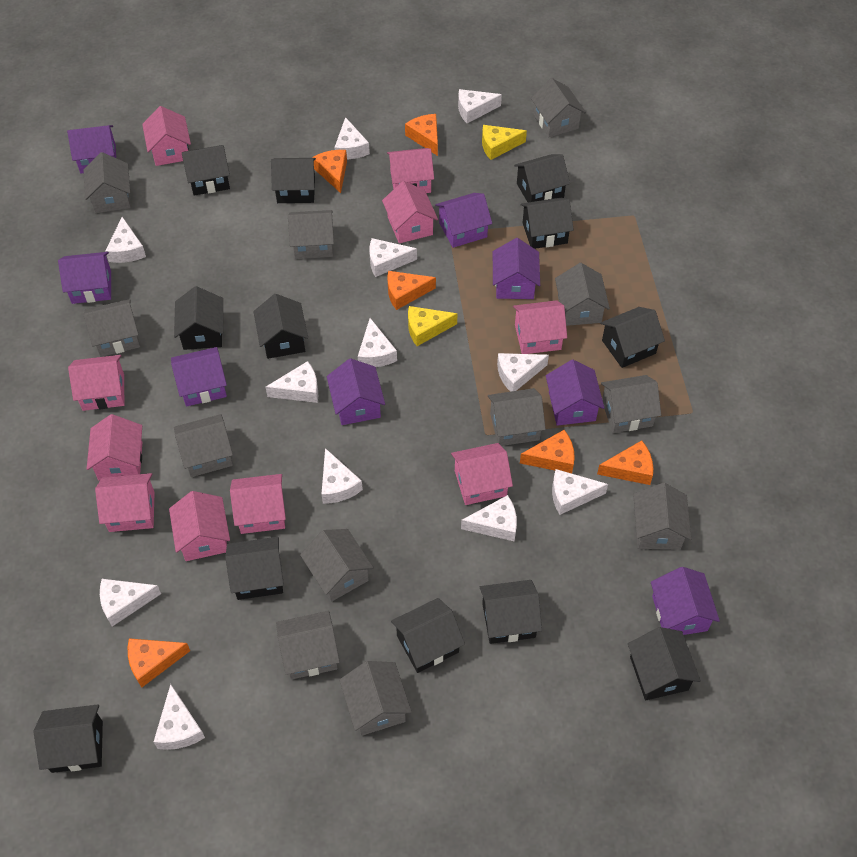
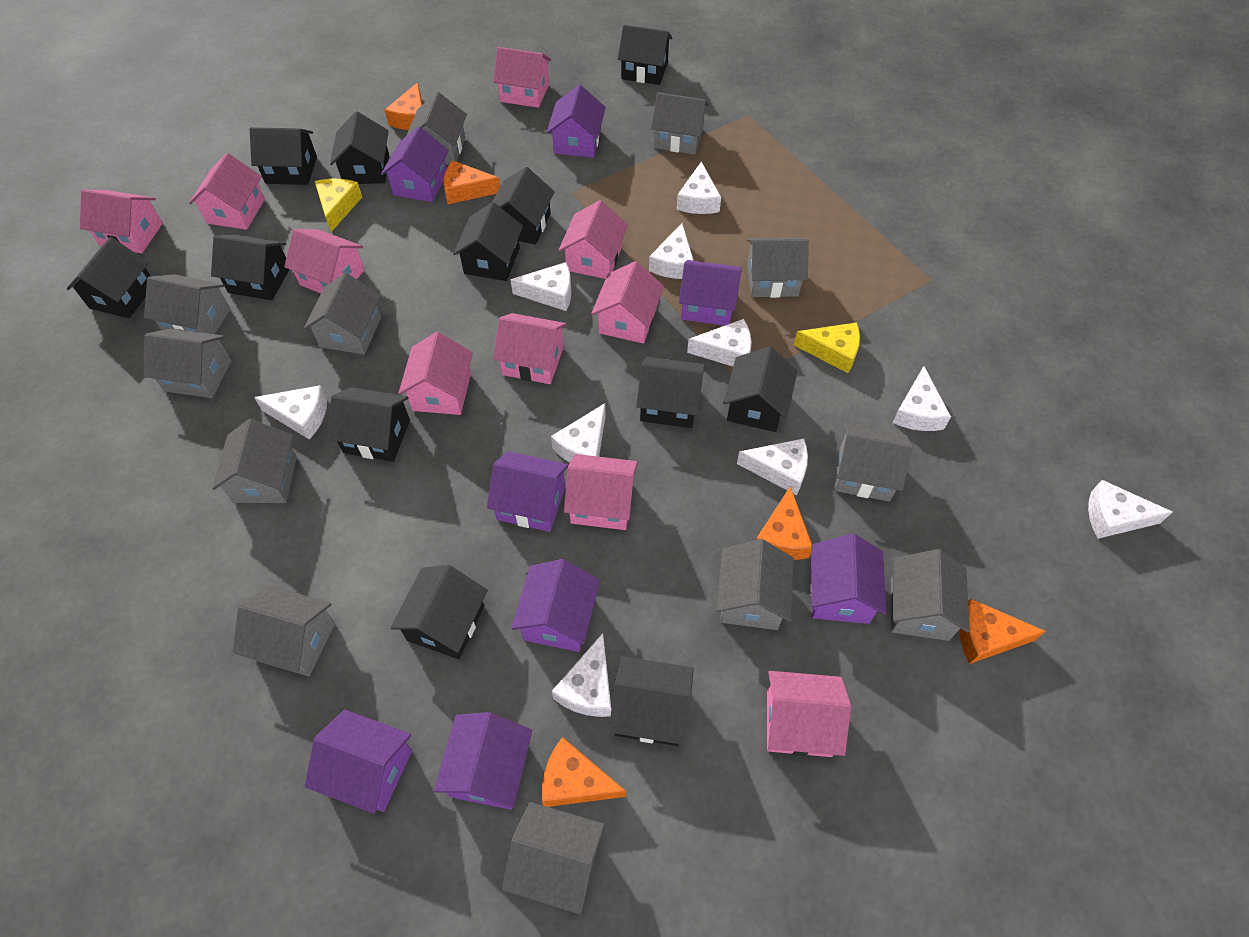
orange cheese: [128,638,190,687] [312,150,347,193] [387,271,436,310] [405,114,438,156] [520,430,575,474] [597,440,653,485] = 6 -> [385,82,423,130] [443,160,500,204] [542,737,626,807] [756,486,812,560] [959,598,1046,664] = 5
white cheese: [100,579,161,626] [105,217,146,263] [154,684,205,750] [266,361,318,403] [322,448,363,504] [334,117,370,159] [358,318,397,367] [369,238,417,277] [458,89,502,123] [461,495,517,541] [497,353,549,392] [552,469,608,515] = 12 -> [254,385,327,440] [510,262,571,311] [551,403,606,462] [552,633,611,717] [649,223,694,279] [676,162,721,214] [687,319,752,366] [737,438,808,495] [893,366,951,431] [1088,480,1172,539] = 10

